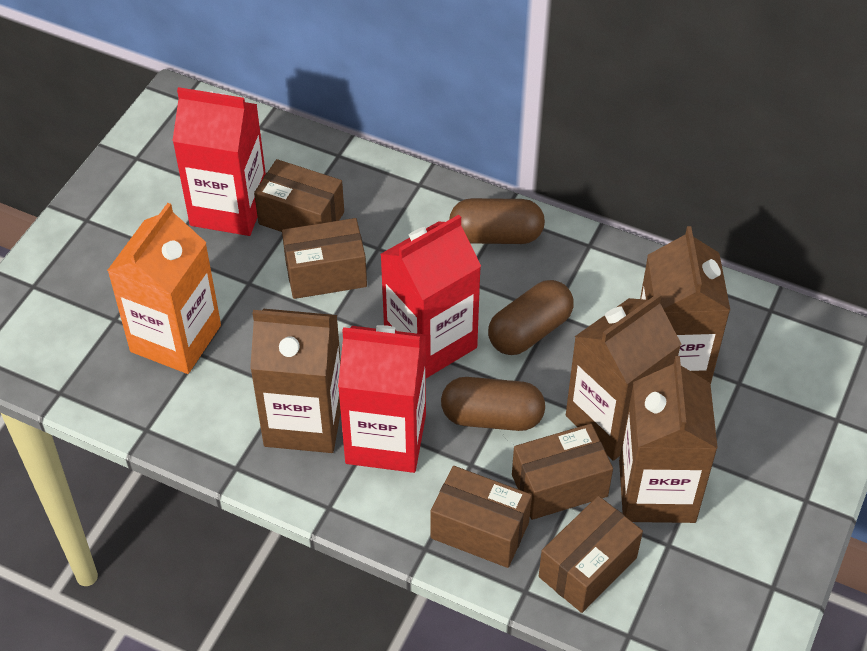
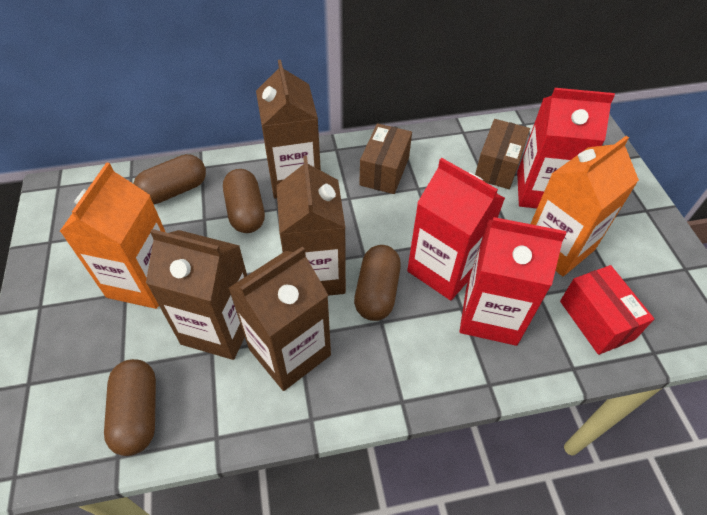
brown box: [254,159,344,232] [282,218,367,299] [430,466,532,568] [512,424,613,520] [539,496,643,613] = 5 -> [359,124,412,194] [475,119,530,189] = 2
brown capsule: [441,377,545,431] [449,198,545,244] [488,280,574,355] = 3 -> [104,359,156,456] [133,154,206,204] [223,169,265,233] [354,245,401,321] = 4
orange carton: [107,203,221,374] = 1 -> [59,162,165,309] [531,136,639,276] = 2
red box: none = 0 -> [560,265,654,355] = 1

